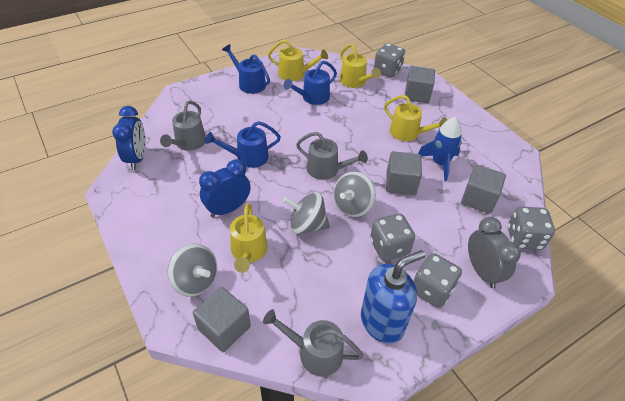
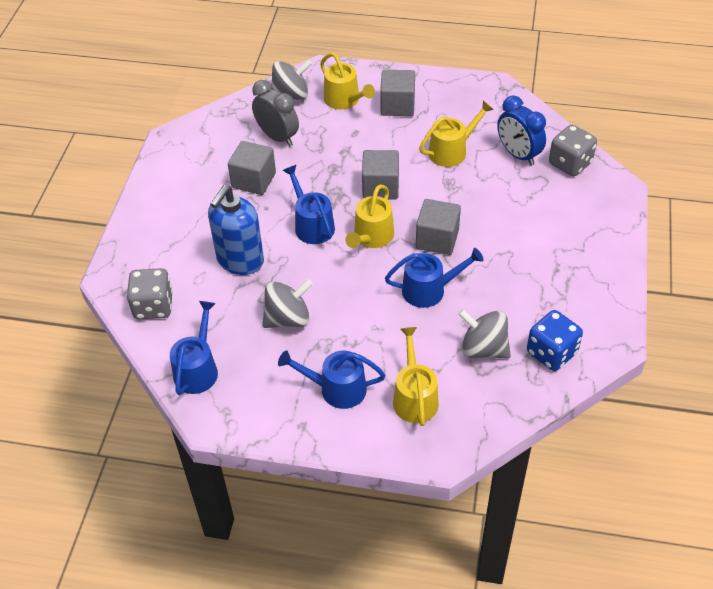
blue clock: [112,106,146,170] [199,159,251,218] = 2 -> [497,95,546,166] = 1
blue dice: none = 0 -> [527,310,583,371] = 1
blue rocket: [418,117,462,182] = 1 -> none = 0
blue watering can: [205,121,281,168] [222,44,270,94] [284,61,337,105] = 3 -> [170,301,218,395] [278,350,385,409] [283,165,335,244] [385,248,484,308] = 4
grey dice: [370,213,415,261] [374,43,405,77] [414,253,462,308] [508,206,555,250] = 4 -> [127,268,173,319] [549,125,597,176] = 2
grey watering can: [160,101,206,151] [263,309,363,376] [296,132,368,180] = 3 -> none = 0

